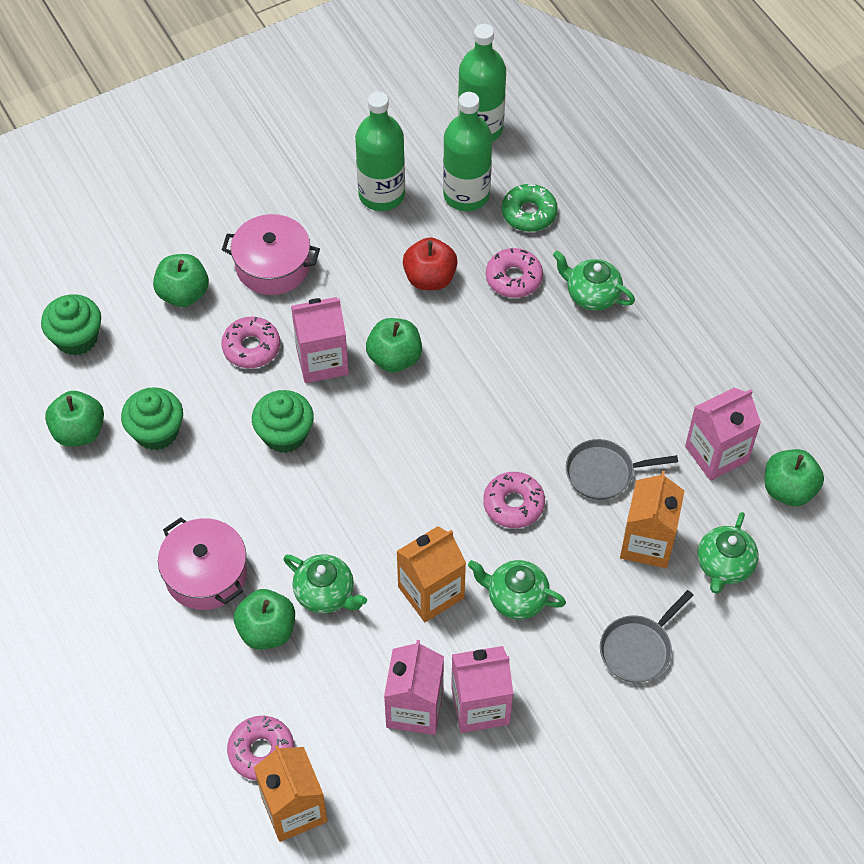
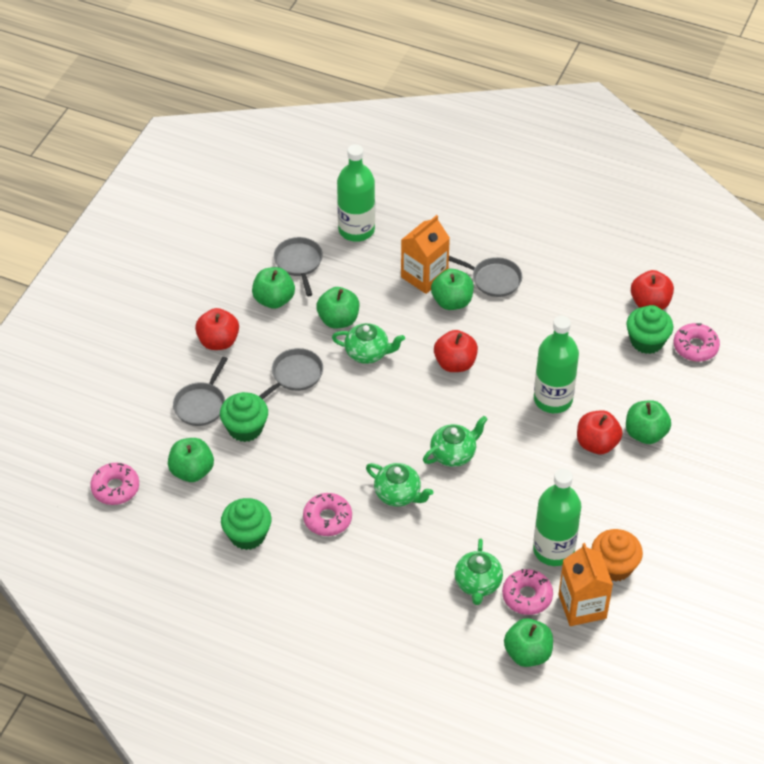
green apple: [45,391,104,446] [153,254,209,307] [234,589,295,650] [366,318,422,372] [765,449,824,506] = 5 -> [168,438,214,482] [252,267,295,309] [316,287,359,328] [431,269,474,310] [504,618,553,667] [626,400,671,444] = 6
green donut: [502,184,558,232] = 1 -> none = 0
grey pan: [566,439,678,500] [600,590,694,683] = 2 -> [173,357,228,426] [259,348,323,399] [274,237,323,296] [449,256,522,297] = 4
orange carton: [254,745,328,842] [396,526,466,622] [620,471,685,568] = 3 -> [401,215,450,294] [559,543,613,626] = 2
orange cupcake: none = 0 -> [591,529,643,582] = 1
pink carton: [291,297,349,383] [384,640,444,735] [451,646,513,733] [685,388,761,481] = 4 -> none = 0
pink pot: [158,517,247,610] [222,214,320,295] = 2 -> none = 0
red apple: [403,237,458,290] = 1 -> [195,308,239,350] [434,330,478,372] [577,410,623,454] [631,270,674,310] = 4

